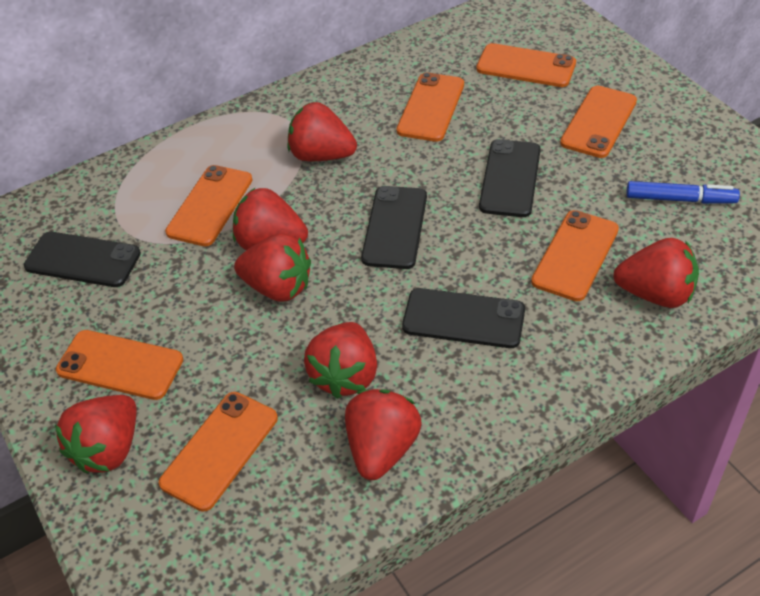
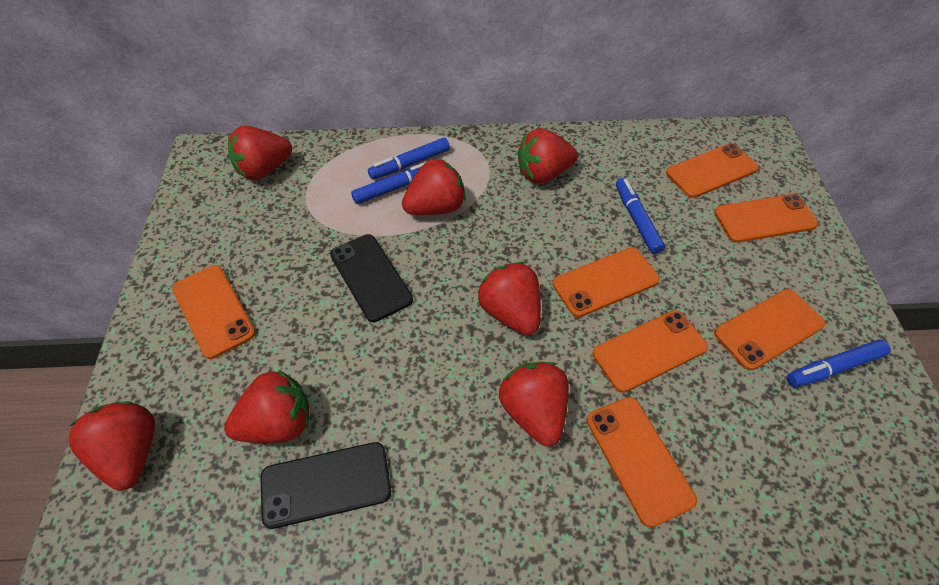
black phone: [24,232,141,287] [361,186,427,269] [402,288,525,348] [479,139,541,217] = 4 -> [260,442,391,529] [330,234,413,322] = 2
blue marker: [627,181,740,204] = 1 -> [351,161,427,204] [368,138,450,179] [616,178,665,254] [787,339,891,387] = 4

